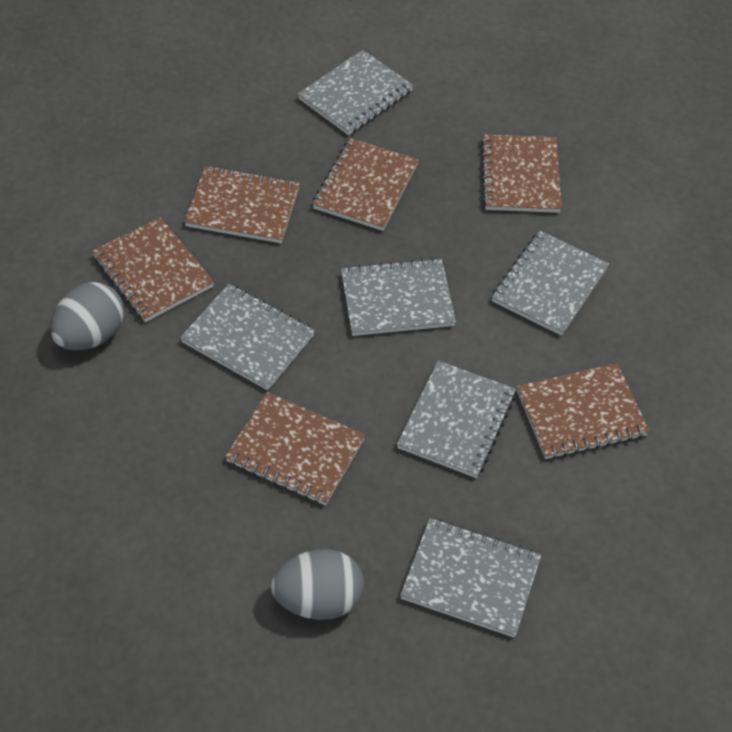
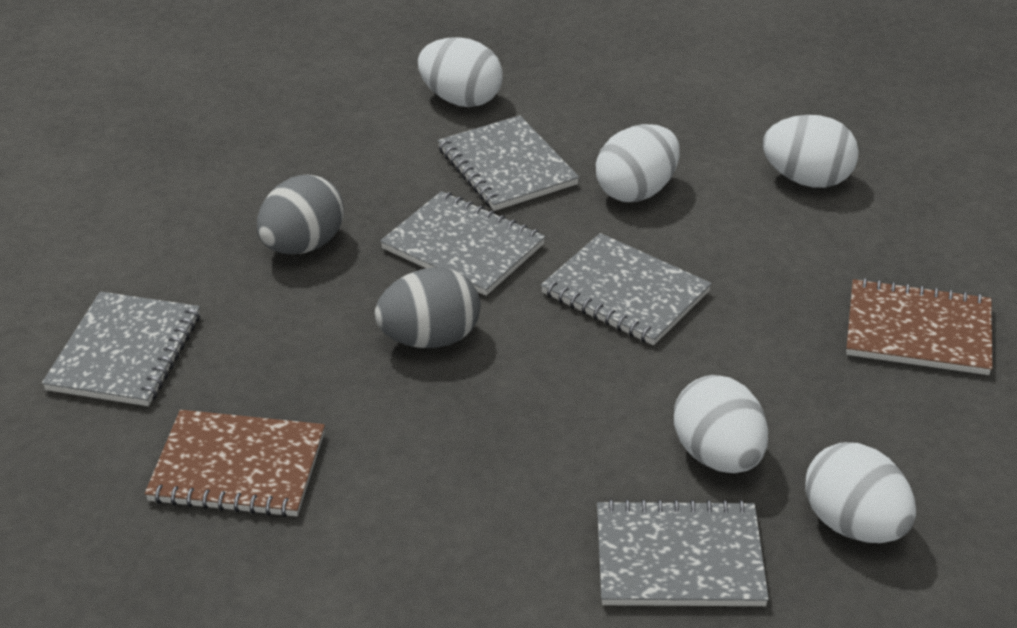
brown notebook: [92,217,214,322] [184,166,300,243] [225,392,365,505] [312,138,419,231] [480,134,562,213] [517,363,650,459] = 6 -> [145,410,325,517] [846,278,992,375] = 2
grey notebook: [180,284,315,390] [298,50,413,135] [341,258,456,336] [397,361,516,478] [400,518,541,638] [492,231,609,336] = 6 -> [42,291,200,406] [380,191,546,296] [438,115,579,211] [541,233,712,345] [597,499,769,606] = 5
white egg: none = 0 -> [418,37,502,107] [596,124,680,202] [674,375,768,473] [763,115,859,188] [805,442,916,543] = 5

